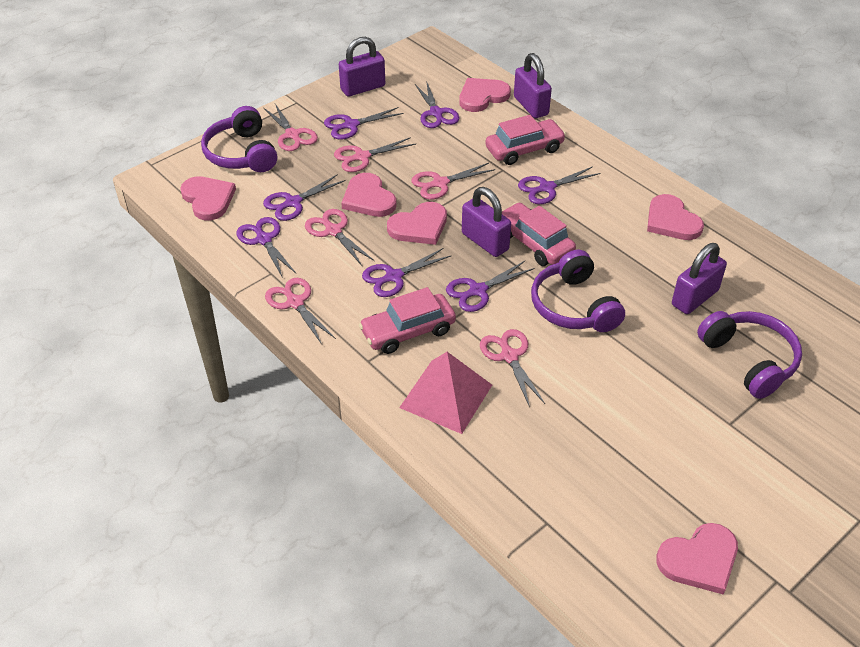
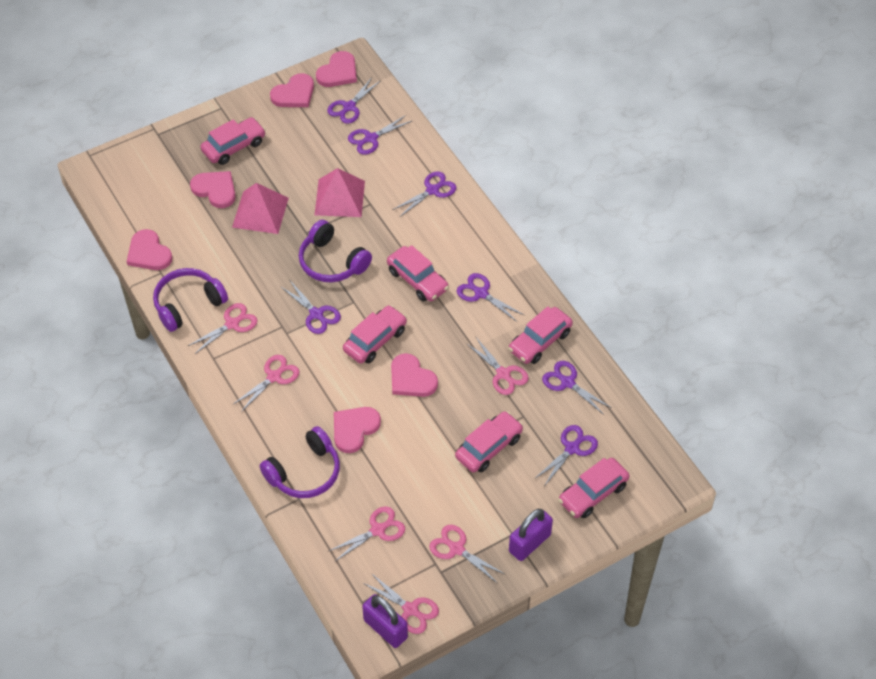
pink car: [359,287,456,354] [485,115,566,165] [502,203,576,266] = 3 -> [201,117,266,165] [343,305,407,364] [387,245,449,302] [455,411,523,473] [508,307,573,364] [558,458,630,518] = 6
pink pyramid: [399,352,492,434] = 1 -> [232,183,289,234] [315,168,365,217] = 2
purple padlock: [339,37,385,97] [462,187,511,257] [514,53,552,118] [672,243,727,314] = 4 -> [362,594,408,648] [509,509,553,561] = 2

